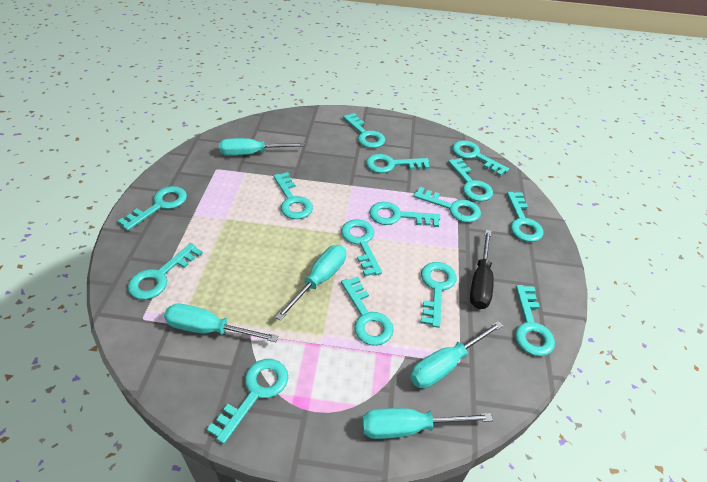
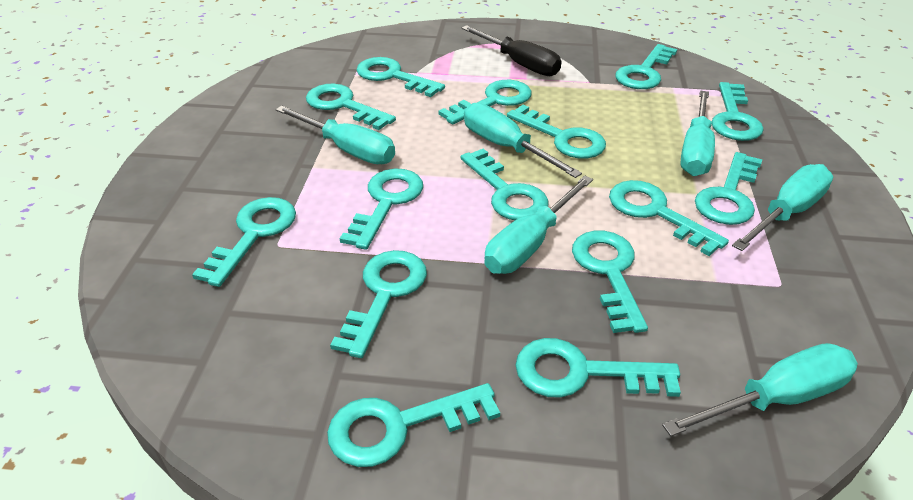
turquoise screwdriver: [164,304,279,342] [219,138,304,156] [275,245,346,321] [362,408,493,439] [410,321,503,389] = 5 -> [276,106,395,164] [464,103,582,178] [484,175,593,274] [662,343,858,437] [680,90,715,176] [732,164,833,251] = 6

